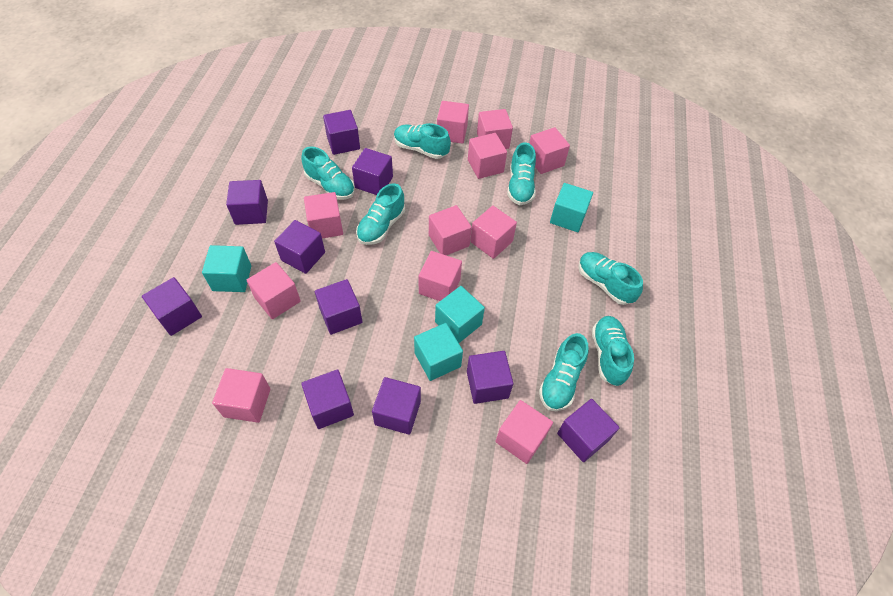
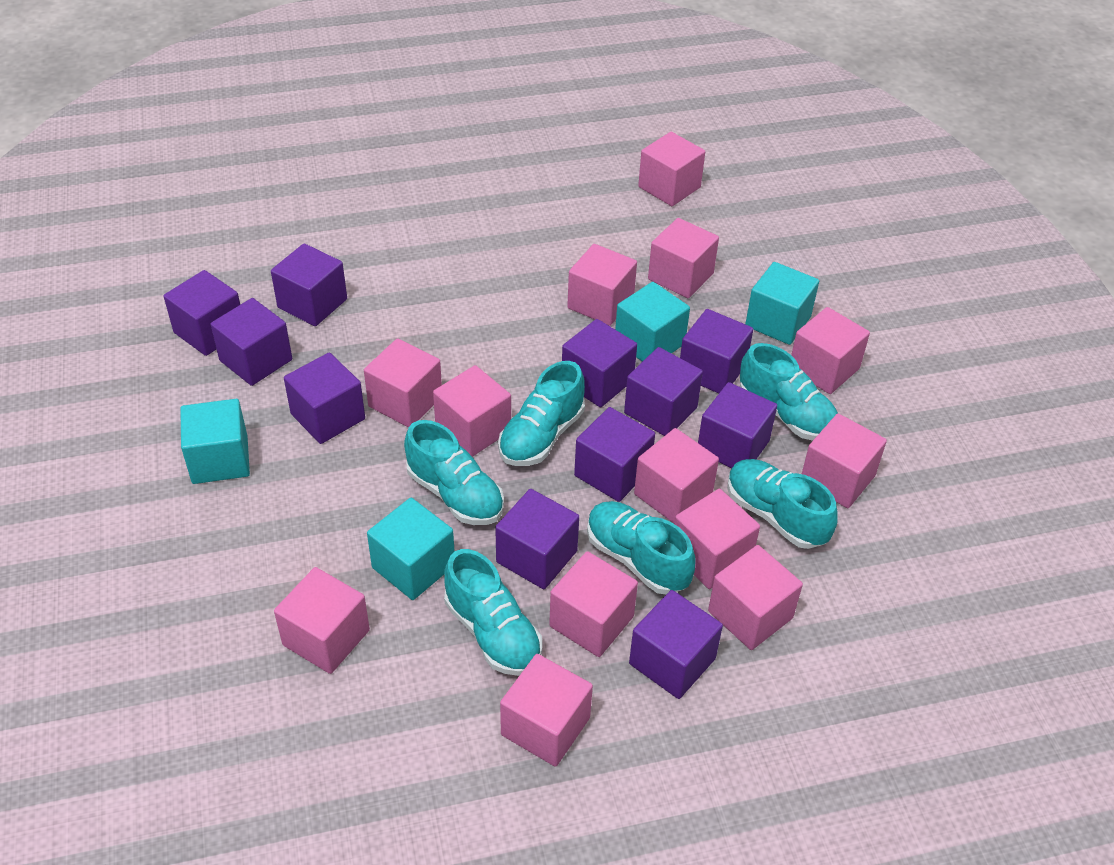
pink cube: [212,368,271,423] [247,262,301,319] [304,192,343,238] [418,251,462,301] [429,205,472,255] [437,101,469,144] [468,133,507,179] [470,206,517,259] [477,109,513,149] [496,400,553,464] [529,127,570,174] = 11 -> [274,567,370,674] [364,338,442,428] [433,365,511,457] [500,654,593,767] [549,551,638,657] [567,244,637,326] [634,428,719,523] [638,132,705,206] [648,218,719,298] [674,489,760,589] [708,545,803,650] [791,307,870,394] [802,413,887,508] = 13
purple cube: [142,277,202,336] [226,180,268,225] [274,220,325,274] [301,369,354,429] [315,279,362,335] [323,110,360,155] [352,148,393,195] [372,377,421,435] [467,351,513,404] [557,399,619,462] = 10 -> [164,270,240,356] [211,298,292,386] [271,243,347,326] [284,352,365,444] [495,489,579,589] [562,319,637,407] [574,407,655,502] [624,347,703,436] [629,590,723,699] [680,309,753,393] [698,382,777,468] = 11
turquoise shoe: [301,147,355,200] [356,183,405,245] [394,123,451,159] [507,142,536,205] [539,333,588,411] [578,252,643,305] [592,316,634,386] = 7 -> [404,420,504,525] [444,549,542,676] [498,361,585,466] [587,501,696,594] [727,459,838,549] [740,343,838,441] = 6

